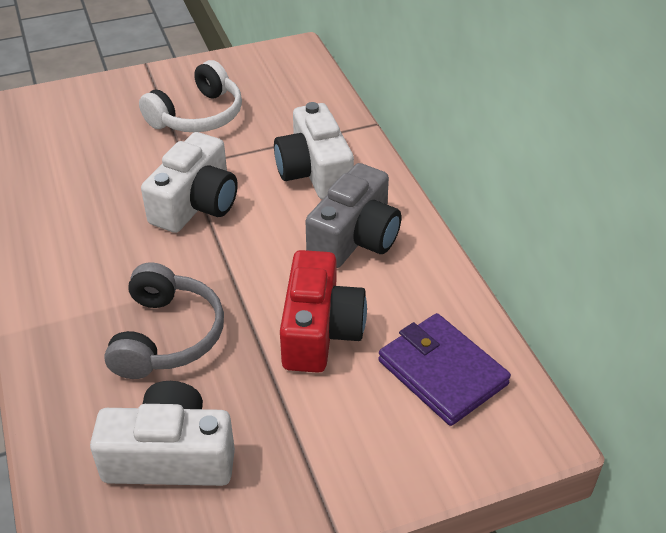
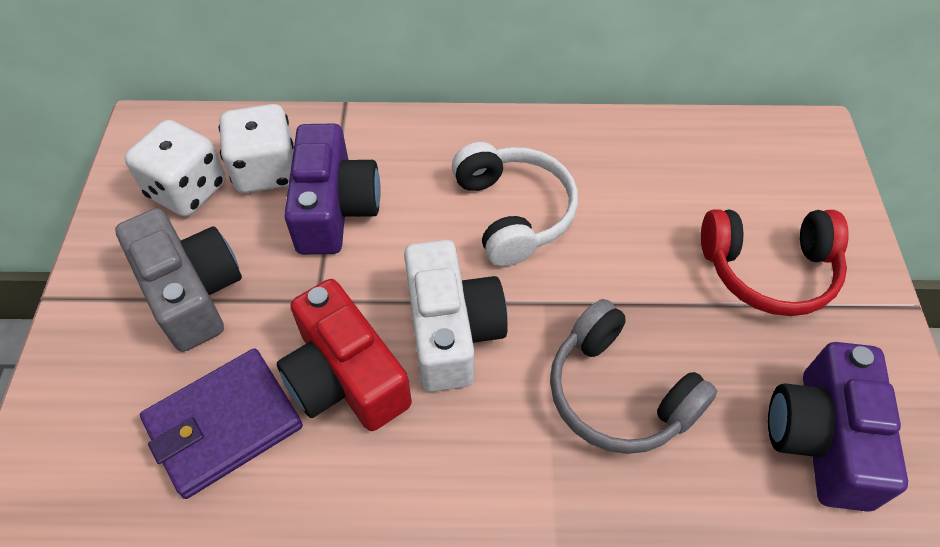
purple camera: none = 0 -> [284,124,381,254] [768,342,908,512] = 2
red headphones: none = 0 -> [701,209,849,316] = 1
white camera: [90,381,235,486] [141,132,238,233] [274,102,354,199] = 3 -> [404,240,508,392] = 1
white dice: none = 0 -> [125,120,226,217] [219,104,294,193] = 2

